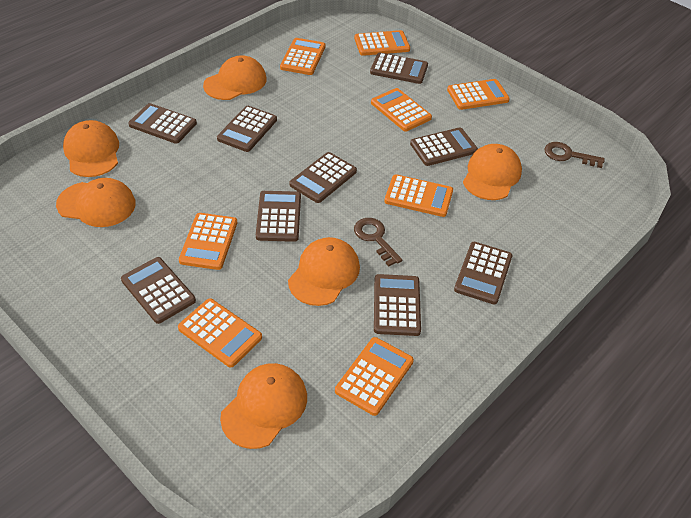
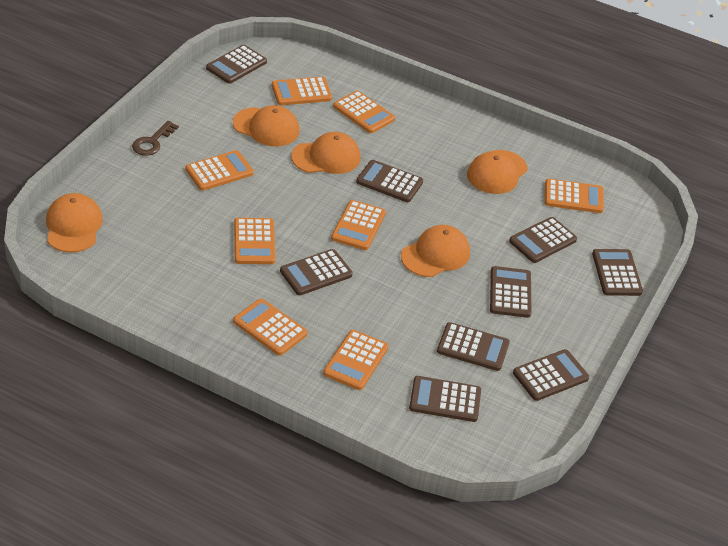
brown key: [354,218,402,267] [544,142,605,168] = 2 -> [132,121,179,156] = 1
orange cap: [56,178,136,227] [63,120,119,177] [203,55,267,100] [220,363,307,449] [288,237,360,306] [463,144,522,200] = 6 -> [46,193,103,253] [233,105,300,147] [291,132,361,174] [401,225,470,277] [467,150,528,194] = 5

